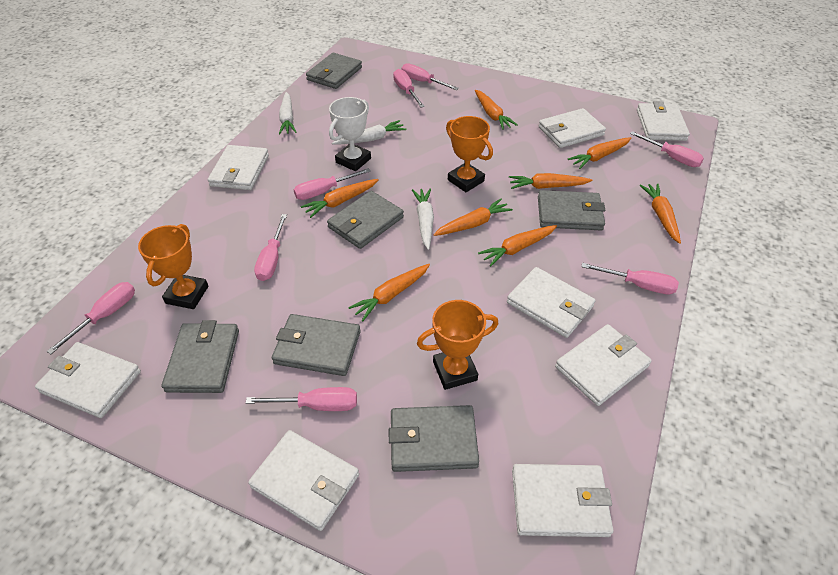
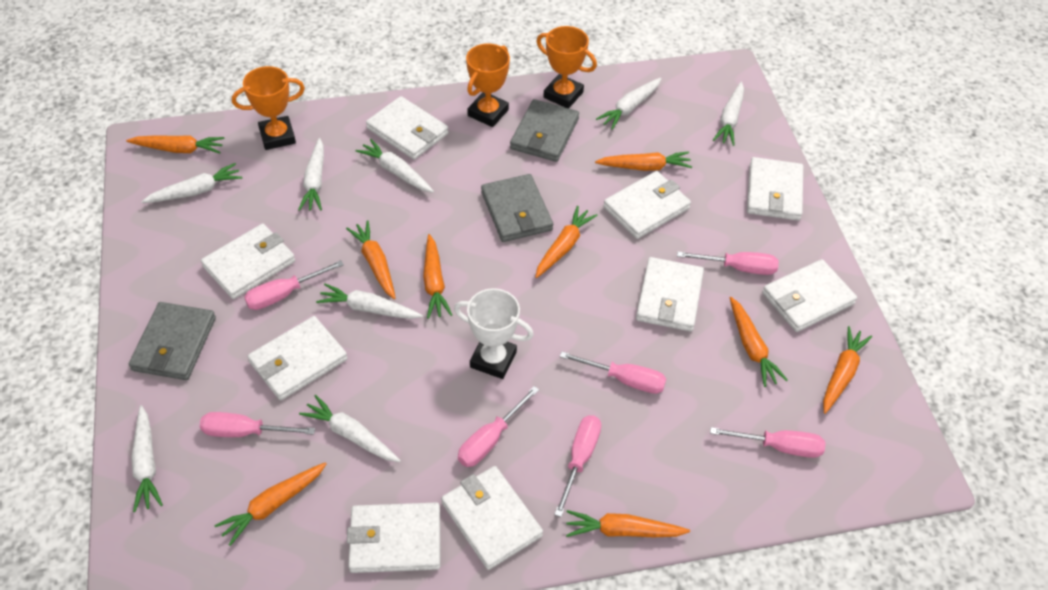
grey wallet: [161,320,239,393] [272,314,361,376] [306,53,362,89] [327,191,404,249] [389,405,479,472] [538,190,606,230] = 6 -> [129,302,216,380] [481,174,553,242] [510,99,579,162] = 3
orange carrot: [301,179,379,218] [348,264,430,321] [433,198,513,236] [475,90,518,130] [478,225,557,267] [509,173,593,189] [568,137,631,169] [640,183,681,244] = 8 -> [126,135,225,154] [214,462,326,546] [346,221,396,299] [423,234,452,319] [535,206,597,278] [566,510,690,537] [595,152,692,171] [730,297,788,387] [823,326,872,414] = 9
pink screwdriver: [47,282,135,354] [246,387,357,411] [254,214,287,281] [294,168,371,200] [393,69,425,107] [402,63,459,90] [581,263,679,294] [630,131,704,167] = 8 -> [200,412,315,437] [244,260,344,310] [458,386,539,467] [554,415,601,517] [560,351,666,394] [677,251,779,275] [710,427,826,458] = 7
white carrot: [279,92,297,135] [332,120,406,144] [412,188,434,250] = 3 -> [131,405,163,512] [141,163,242,203] [298,138,324,211] [299,395,401,462] [316,284,423,319] [355,139,434,193] [596,78,662,130] [713,82,744,146] = 8
white wallet: [35,342,141,418] [208,145,269,190] [248,430,359,531] [507,267,596,338] [512,464,613,537] [539,108,606,148] [555,324,652,406] [637,101,690,141] = 8 -> [201,224,295,299] [247,316,347,400] [347,502,441,573] [366,96,449,160] [441,466,543,570] [603,171,691,239] [636,257,704,332] [747,157,803,221] [762,259,857,332] = 9

